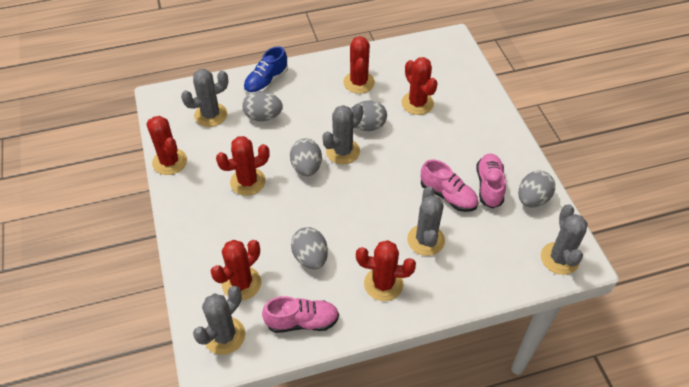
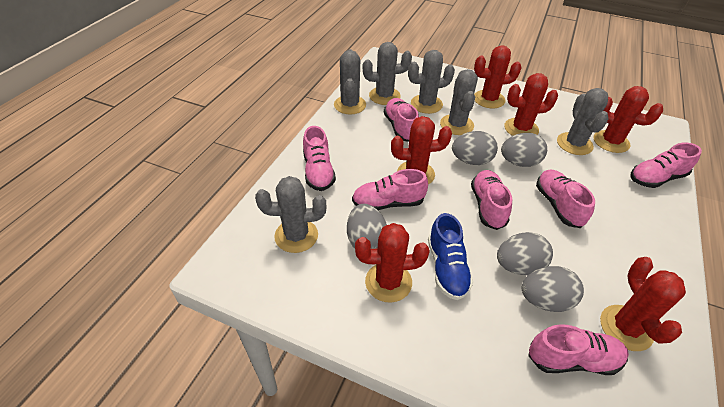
grey cactus: [181,69,228,127] [193,286,245,355] [322,104,363,164] [407,186,445,256] [541,204,588,275] = 5 -> [255,176,326,253] [334,49,366,114] [363,42,412,105] [408,50,455,114] [440,69,478,135] [557,88,608,155] = 6
pink shoe: [262,296,339,333] [421,159,478,212] [476,154,506,208] = 3 -> [303,126,336,191] [352,169,428,210] [384,98,419,142] [471,170,512,230] [529,324,629,375] [536,170,595,228] [630,142,702,188] = 7

